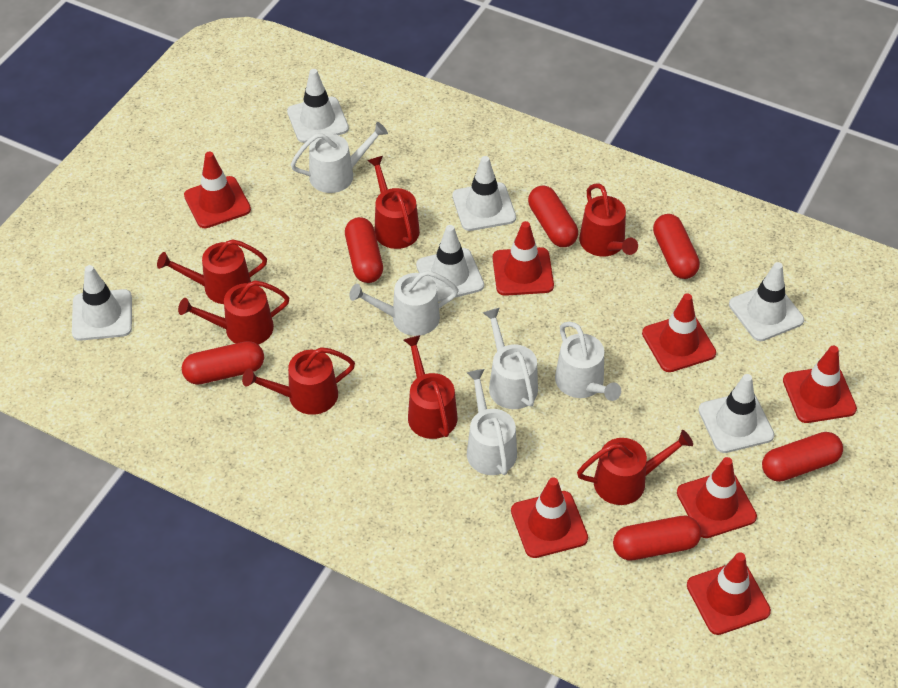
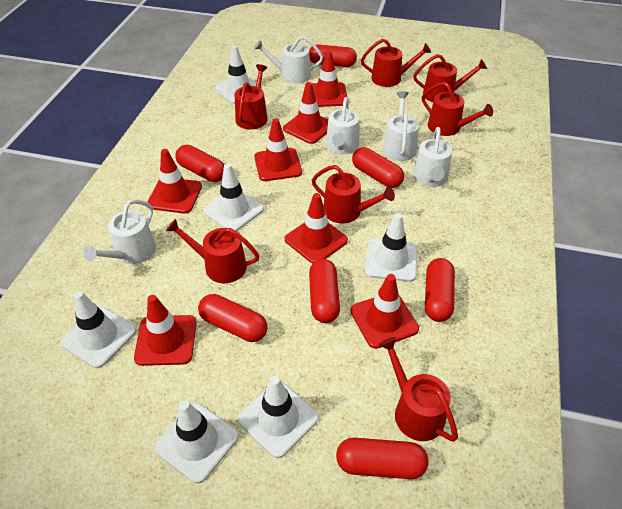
red capsule: [182,341,264,385] [345,217,383,283] [528,186,578,247] [613,516,701,560] [653,214,700,279] [762,432,843,482] = 6 -> [175,145,224,182] [198,294,268,342] [309,44,357,67] [309,259,340,323] [336,438,429,479] [352,147,404,188] [425,258,455,322] = 7

